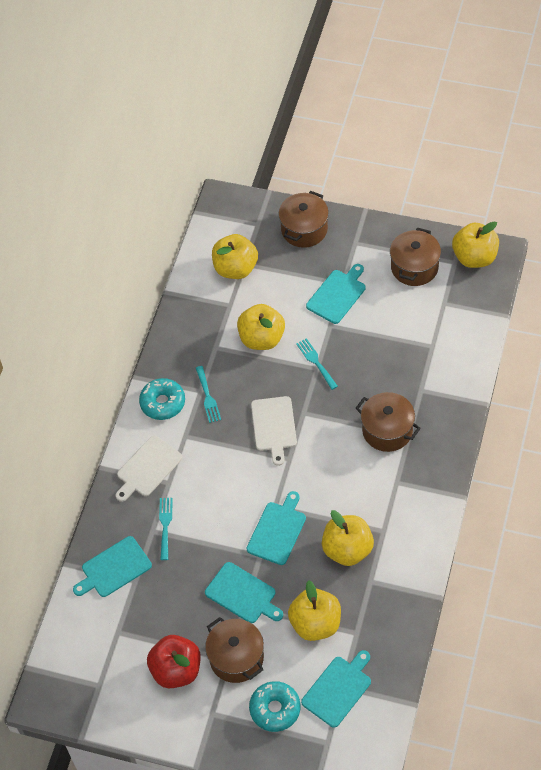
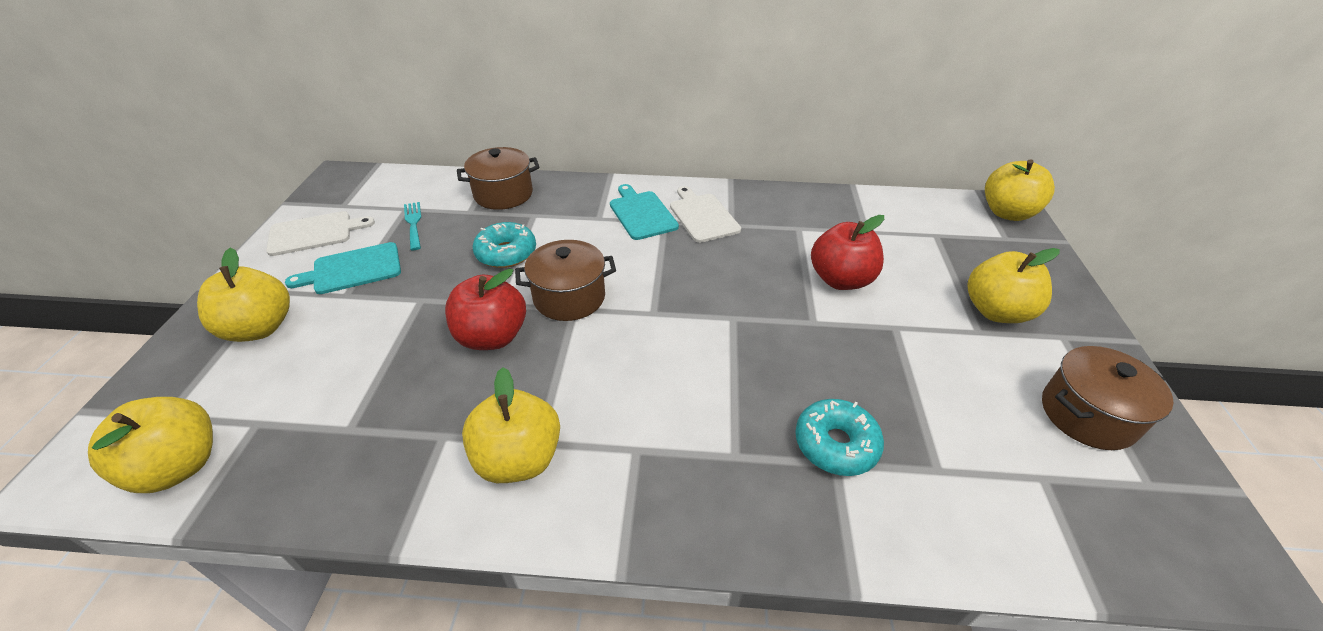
brown pot: [205,617,264,683] [279,191,329,248] [355,392,421,452] [390,228,441,286] = 4 -> [457,147,539,210] [515,240,616,321] [1042,346,1174,450] = 3
red apple: [147,635,200,688] = 1 -> [445,269,526,350] [811,215,884,290] = 2
turquoise cutting board: [73,536,152,597] [205,562,283,623] [247,491,306,565] [301,650,371,727] [306,264,365,324] = 5 -> [285,242,401,294] [610,184,679,240] = 2
turquoise fork: [159,498,173,560] [196,366,221,423] [296,338,338,390] = 3 -> [404,202,421,250] = 1

